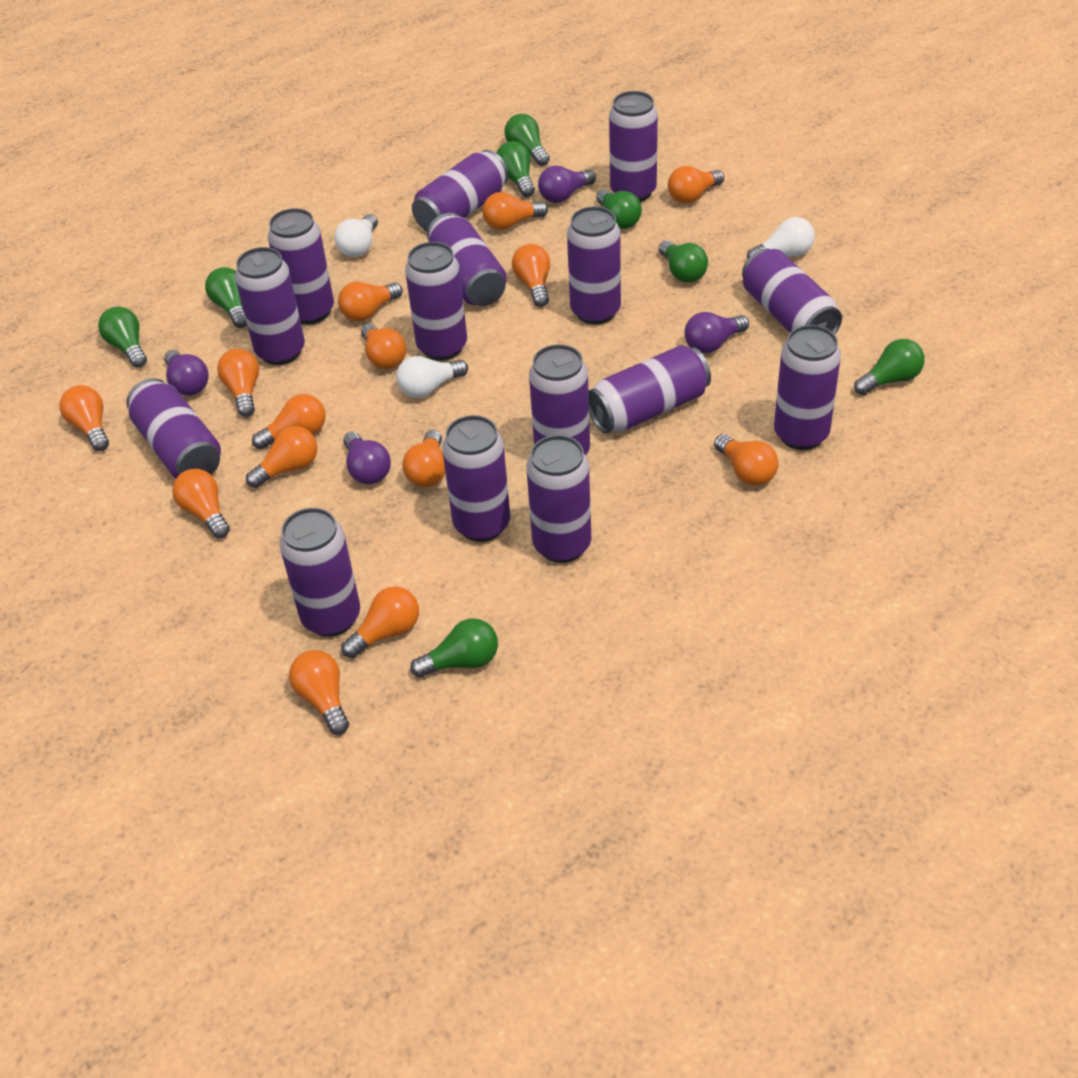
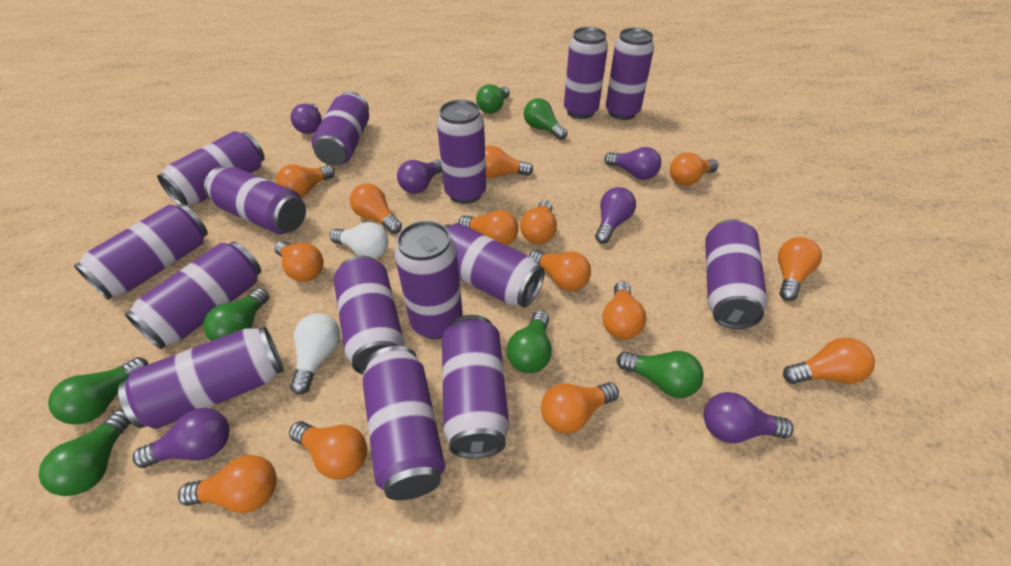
green light bulb: [98,307,147,368] [205,267,247,328] [410,618,498,678] [496,141,535,197] [504,114,550,166] [596,189,642,229] [659,240,708,283] [854,339,925,395] = 8 -> [39,410,131,496] [48,357,149,425] [203,288,269,341] [476,84,510,114] [507,311,552,373] [524,98,567,140] [616,351,704,398] = 7
purple light bulb: [164,350,208,396] [343,431,391,484] [538,165,596,203] [685,312,749,353] = 4 -> [133,408,230,468] [291,103,322,134] [397,159,442,193] [595,187,636,243] [604,147,661,180] [704,392,793,443] = 6
white light bulb: [334,214,378,257] [396,356,468,398] [747,217,815,260] = 3 -> [290,313,340,395] [330,222,388,259] = 2

